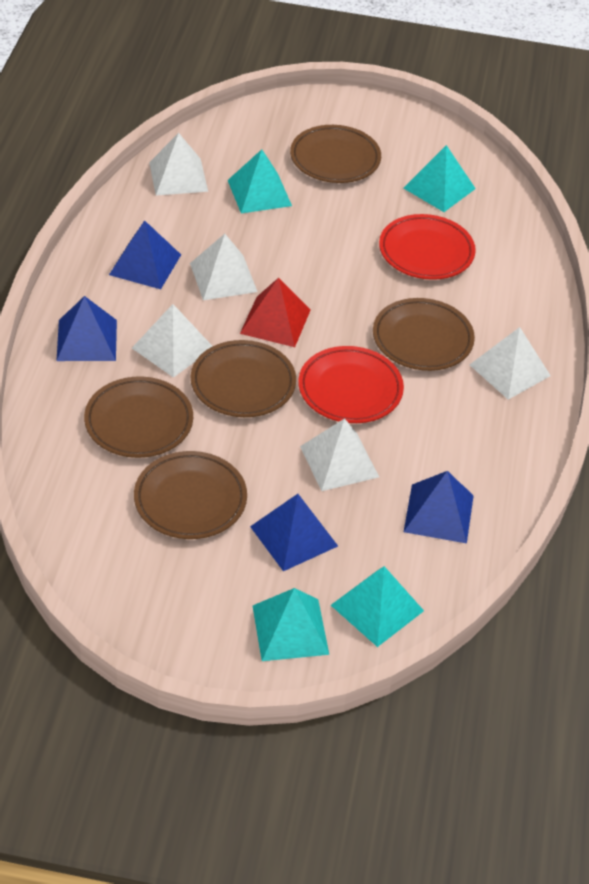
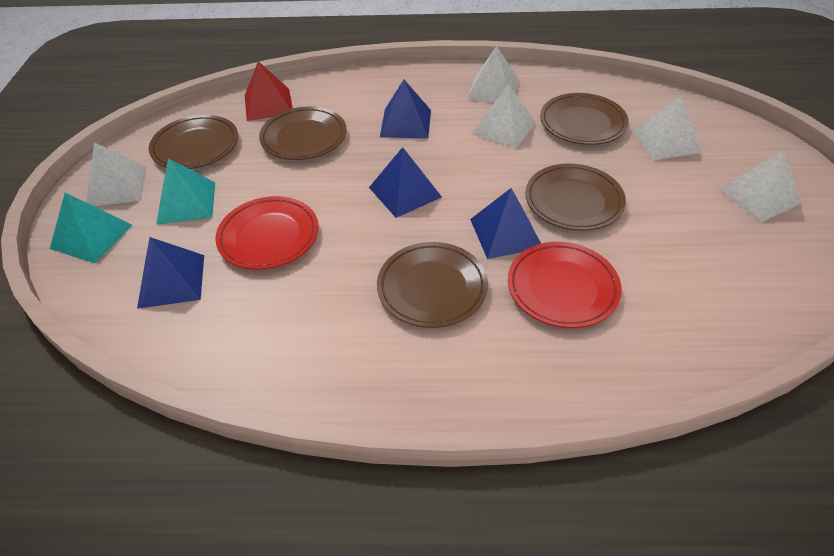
turquoise pyramid: [228,149,292,213] [253,588,329,661] [331,566,424,647] [404,145,476,212] = 4 -> [50,193,132,263] [156,158,215,225] = 2

